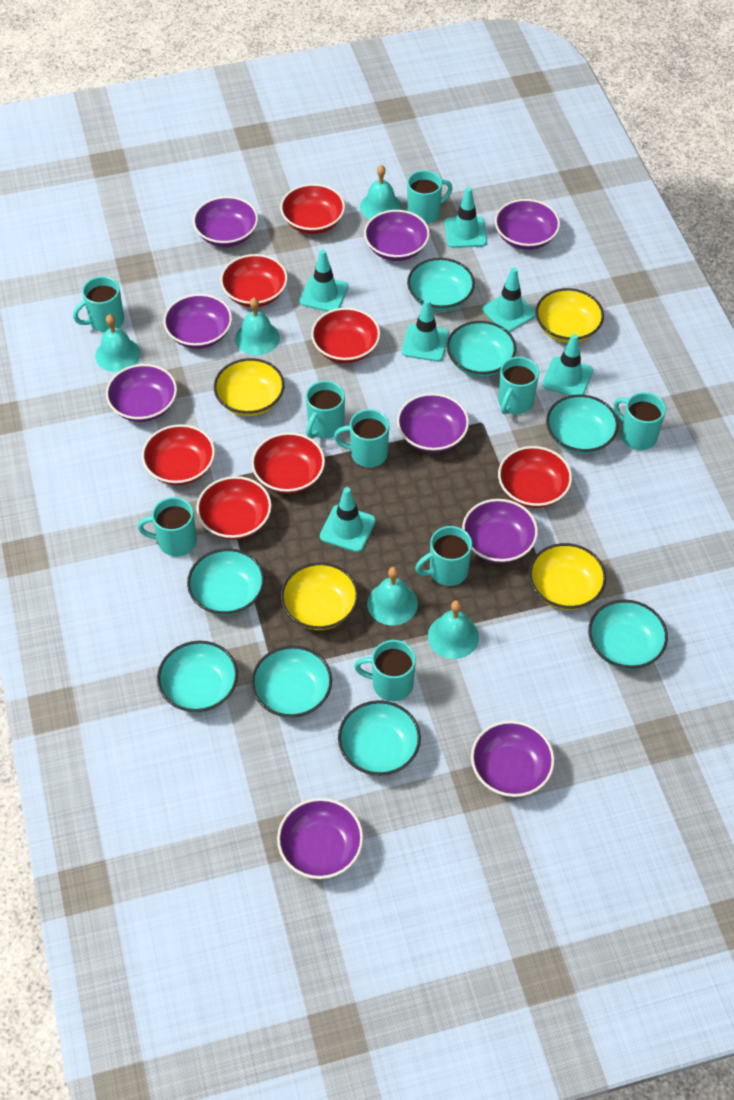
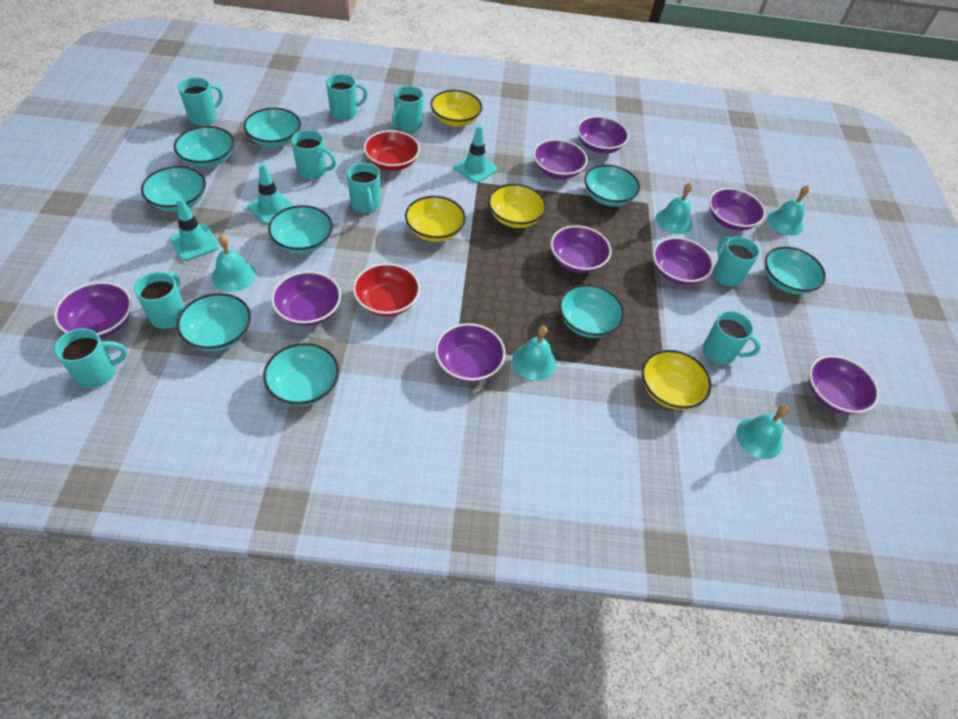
red bowl: [142,424,215,485] [196,476,272,540] [220,254,288,307] [251,432,325,494] [280,184,345,234] [311,308,380,363] [498,446,572,508] = 7 -> [353,263,420,317] [364,130,420,171] = 2
turquoise bowl: [157,641,238,713] [187,548,265,615] [251,646,332,718] [338,700,421,776] [407,258,475,311] [447,321,516,377] [546,394,619,454] [588,600,668,669] = 8 -> [141,166,206,212] [174,126,234,168] [177,293,251,351] [244,108,301,147] [263,343,339,406] [268,205,333,253] [559,284,625,338] [584,165,640,206] [765,247,826,294] = 9
turquoise traffic cone: [300,250,348,312] [320,487,376,552] [402,299,449,362] [444,187,487,248] [482,267,536,332] [542,334,593,396] = 6 -> [170,198,220,261] [247,163,295,225] [454,125,497,183] = 3

